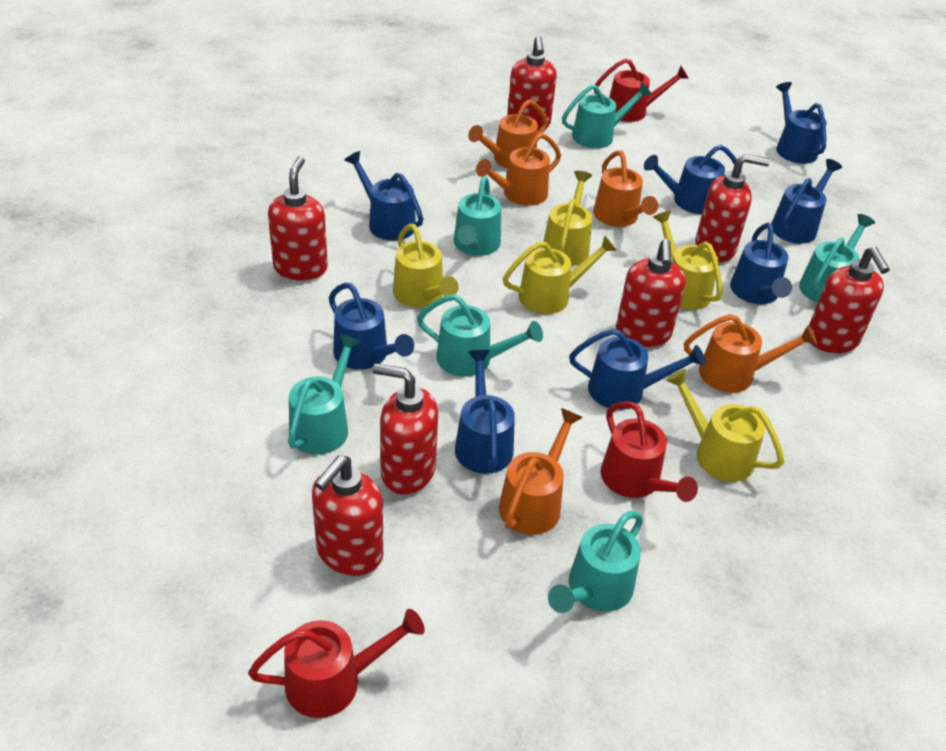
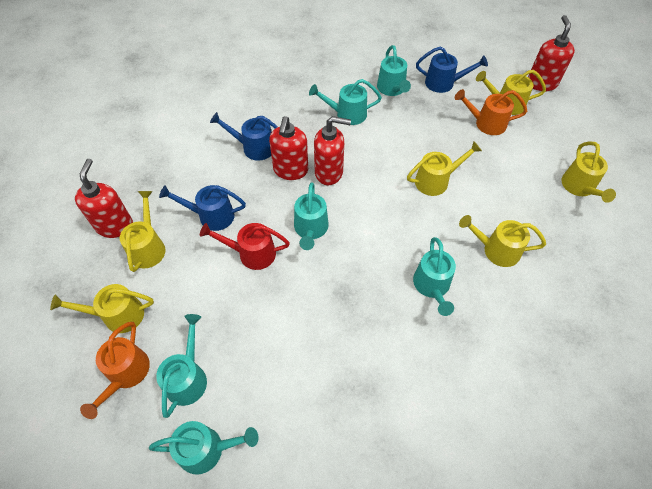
blue watering can: [329,283,414,370] [345,151,423,241] [455,350,515,474] [569,328,705,410] [644,145,742,214] [730,223,792,304] [771,159,842,244] [776,82,827,164] = 8 -> [159,185,246,231] [210,112,278,161] [416,47,488,93] = 3
orange watering can: [468,100,548,169] [476,133,561,206] [499,408,583,535] [593,150,658,227] [684,314,817,393] = 5 -> [80,322,150,419] [455,89,527,135] = 2
red soap dispenser: [268,156,328,281] [312,455,383,576] [373,363,438,494] [507,36,557,130] [616,239,686,347] [695,154,770,262] [809,247,890,353] = 7 -> [75,159,133,238] [269,116,308,180] [314,116,351,185] [528,15,575,91] = 4
red watering can: [248,609,425,718] [594,58,689,122] [601,401,698,502] = 3 -> [200,223,290,270] = 1
yellow watering can: [393,224,459,307] [503,236,617,314] [542,171,592,266] [653,211,723,310] [666,369,784,482] = 5 -> [50,284,154,333] [120,191,165,272] [407,141,482,196] [459,215,546,267] [476,70,546,115] [561,142,616,203] = 6

